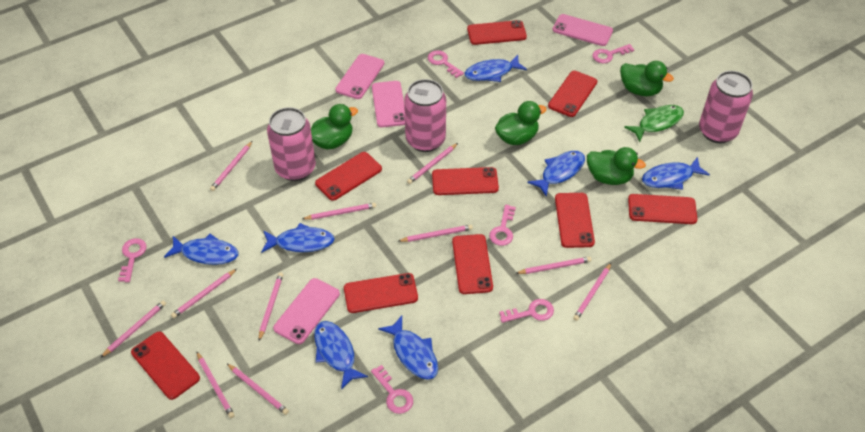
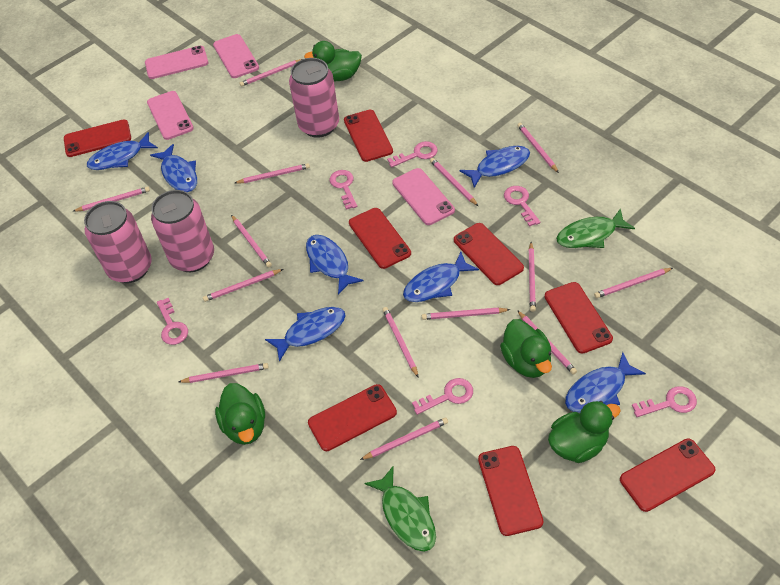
green fish: [624,105,684,142] = 1 -> [364,466,436,552] [556,208,635,248] = 2
pink pencil: [100,301,166,358] [171,269,237,318] [196,351,235,418] [210,141,252,191] [227,364,289,415] [259,273,283,341] [302,203,376,220] [399,225,473,242] [407,143,458,184] [516,257,591,274] [573,263,611,321] = 11 -> [73,187,150,212] [179,363,269,383] [203,269,283,302] [231,215,272,267] [235,163,310,184] [239,59,302,87] [360,417,448,460] [382,307,419,378] [422,308,510,320] [430,158,478,206] [517,123,559,173] [517,310,577,375] [529,242,536,312] [594,268,673,298] = 14
red phone: [131,331,200,400] [315,152,382,201] [344,273,418,313] [432,167,499,195] [452,234,493,294] [467,20,527,45] [548,71,597,117] [555,193,595,248] [628,194,697,224] = 9 -> [64,119,131,157] [308,384,397,451] [344,110,393,162] [349,208,411,269] [454,223,524,285] [478,446,544,536] [545,282,613,354] [620,439,715,512] = 8

